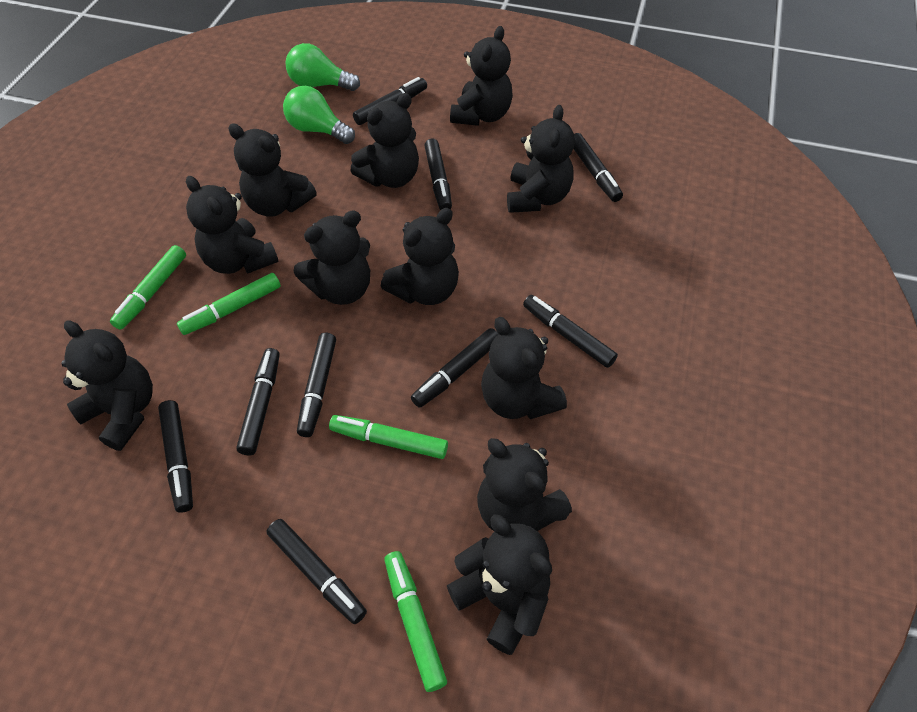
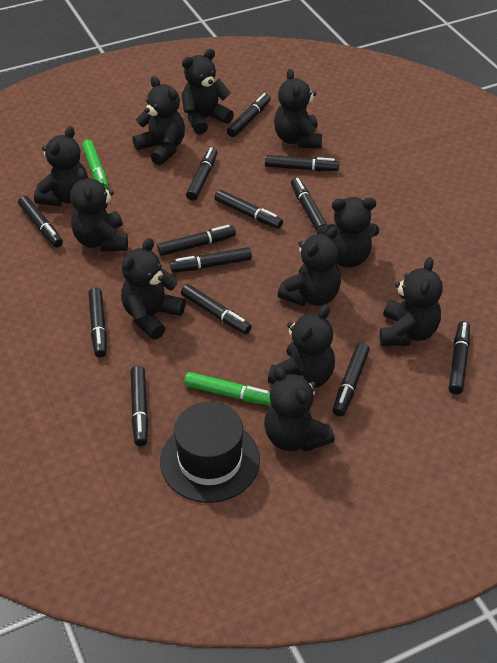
black hat: none = 0 -> [160,402,260,503] = 1
black marker: [158,400,193,513] [236,348,280,455] [267,519,367,624] [297,333,336,437] [353,77,427,125] [411,328,499,408] [424,138,452,210] [523,295,618,368] [573,133,623,202] = 9 -> [18,196,63,247] [88,287,107,358] [130,366,148,446] [157,225,236,256] [170,247,252,273] [181,284,252,334] [186,147,218,201] [214,190,283,229] [227,93,271,137] [265,155,339,171] [291,178,327,231] [333,342,370,417] [449,321,470,394] = 13
green light bulb: [283,86,355,144] [286,43,360,91] = 2 -> none = 0
green marker: [110,245,186,330] [177,273,281,335] [329,415,448,459] [384,551,447,692] = 4 -> [82,140,109,190] [184,372,271,405] = 2

